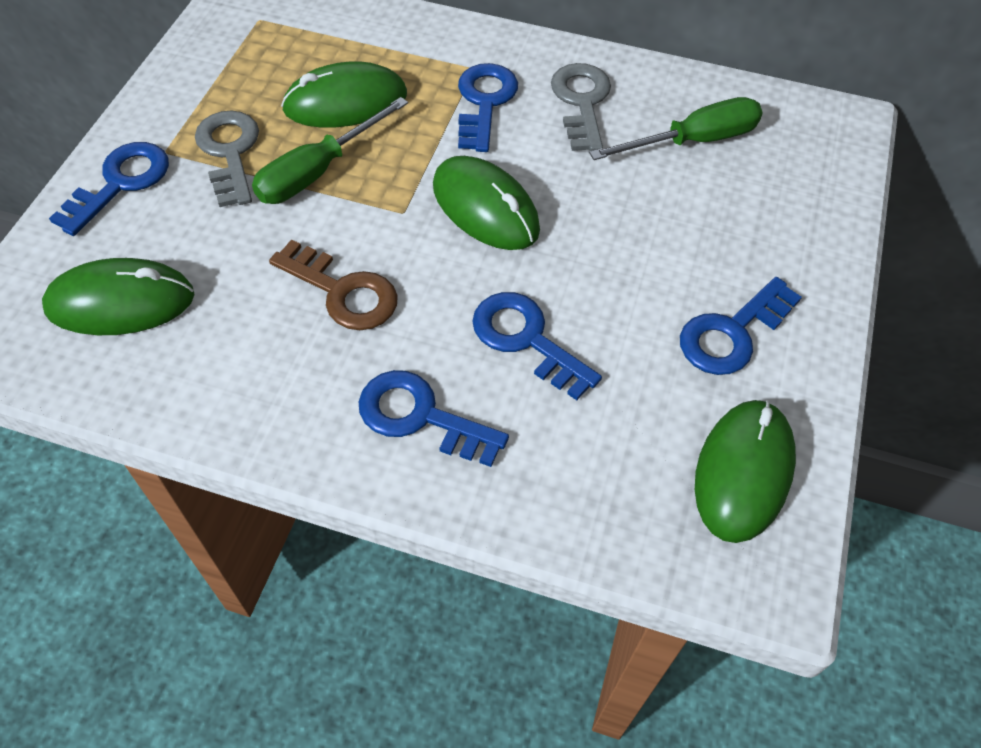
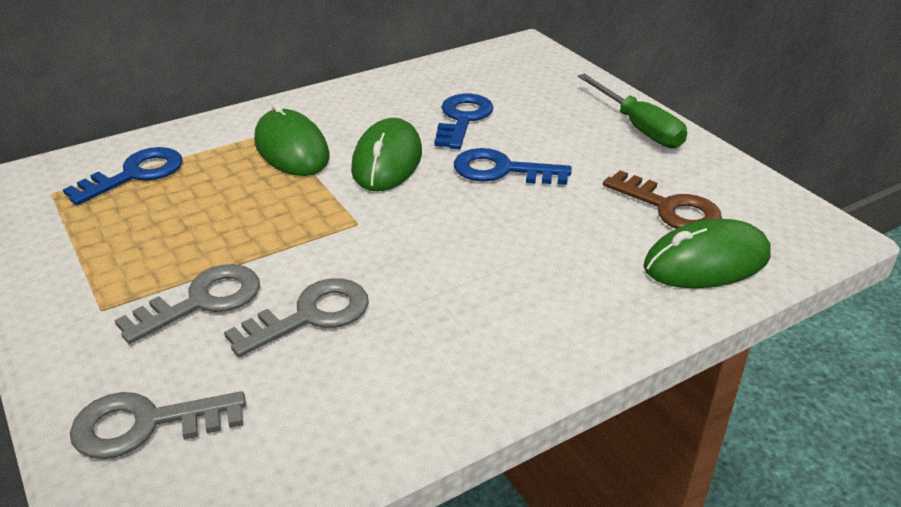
blue key: [49,142,169,236] [359,370,509,467] [458,63,518,152] [472,292,602,400] [680,277,802,375] = 5 -> [63,147,183,205] [434,93,493,149] [454,148,572,185] = 3
green mouse: [42,258,195,335] [281,61,407,128] [433,156,540,250] [695,400,796,543] = 4 -> [254,103,330,176] [351,118,422,191] [643,219,771,288] = 3
green screwdriver: [252,97,408,204] [589,97,762,160] = 2 -> [578,74,687,148] = 1
grey key: [195,110,259,207] [551,63,611,151] = 2 -> [70,391,246,459] [115,264,260,344] [224,278,369,357] = 3

